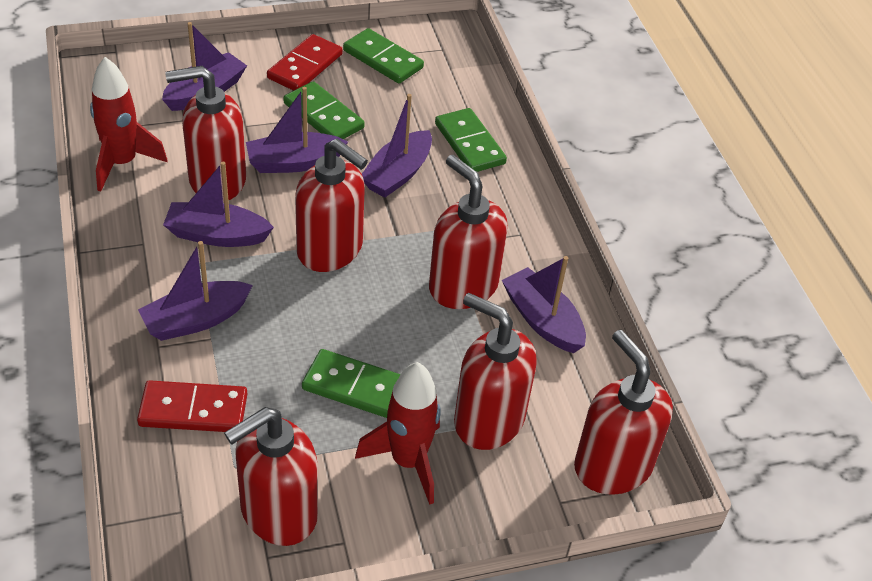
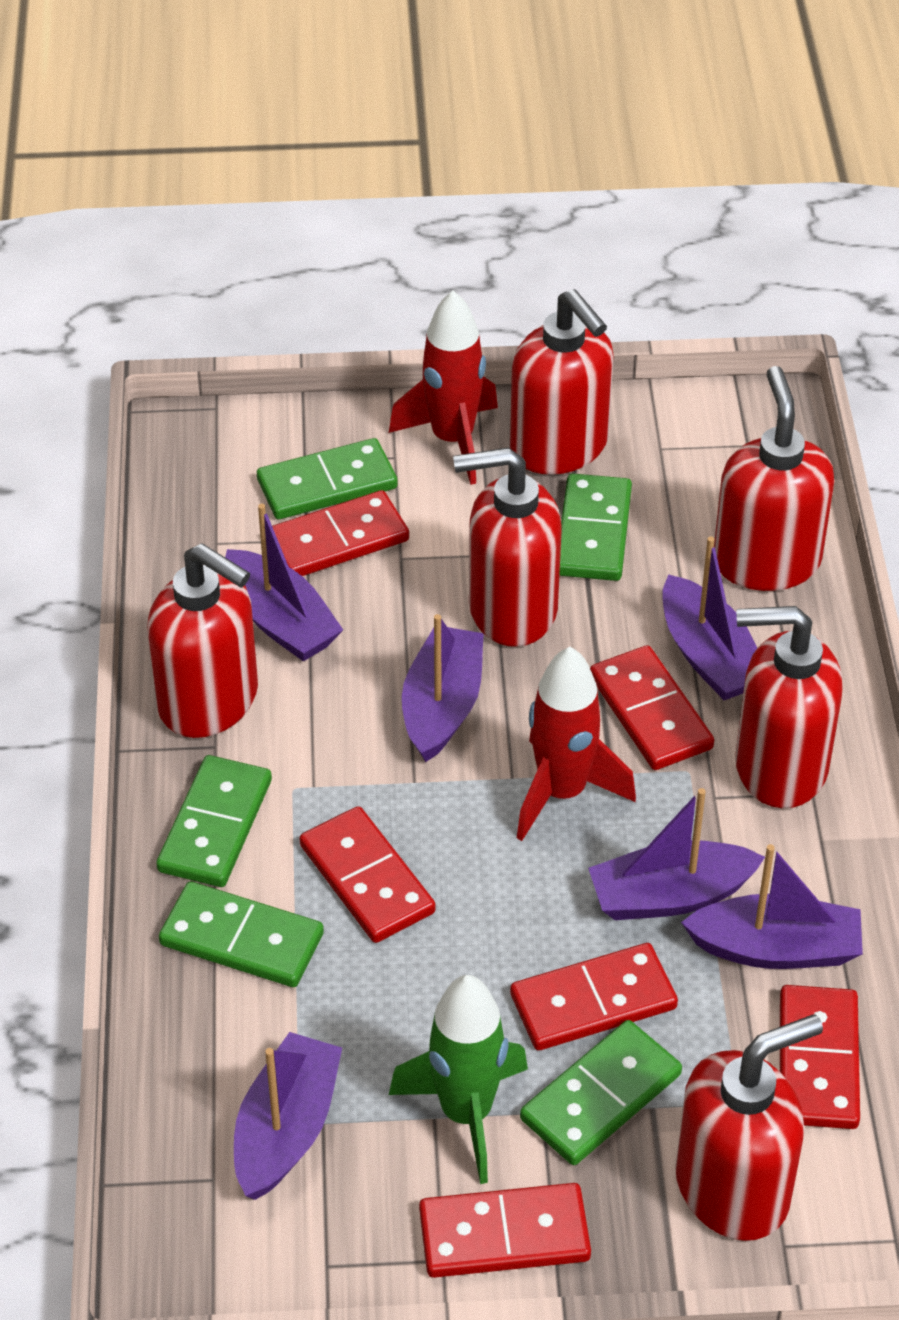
green domino: [283,81,365,139] [302,349,401,418] [343,28,424,83] [435,108,507,172] = 4 -> [156,755,272,887] [159,881,324,987] [257,438,398,519] [520,1020,682,1165] [559,473,632,581] = 5
green rocket: none = 0 -> [389,975,528,1184] = 1
red domino: [137,380,247,432] [267,34,343,91] = 2 -> [272,490,409,576] [299,806,436,943] [419,1183,591,1278] [510,943,678,1050] [590,645,714,770] [780,985,860,1129] = 6

